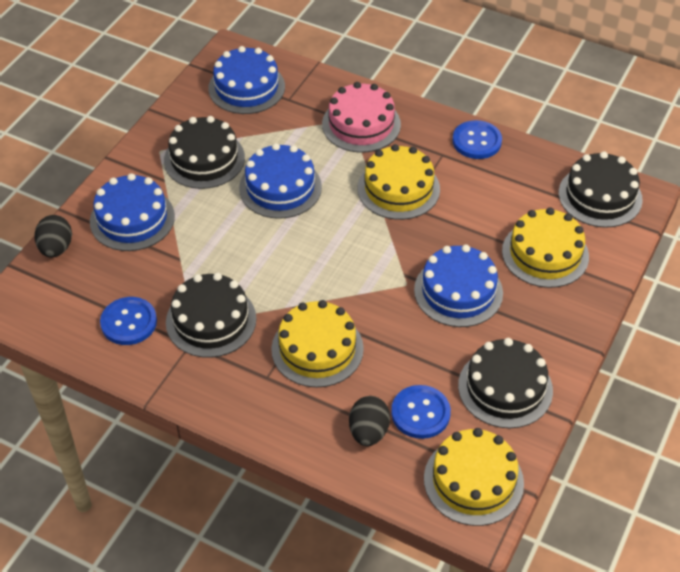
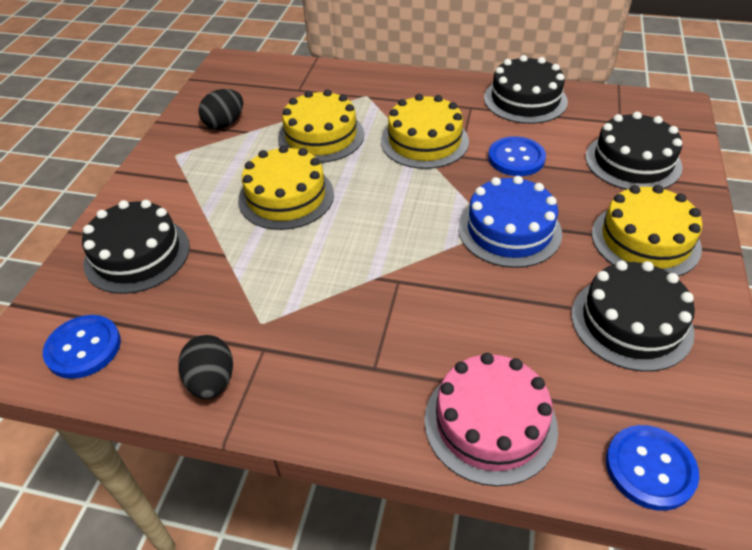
blue cake: [90,173,175,251] [208,46,285,114] [239,143,322,219] [414,245,503,327] = 4 -> [458,176,562,268] = 1

